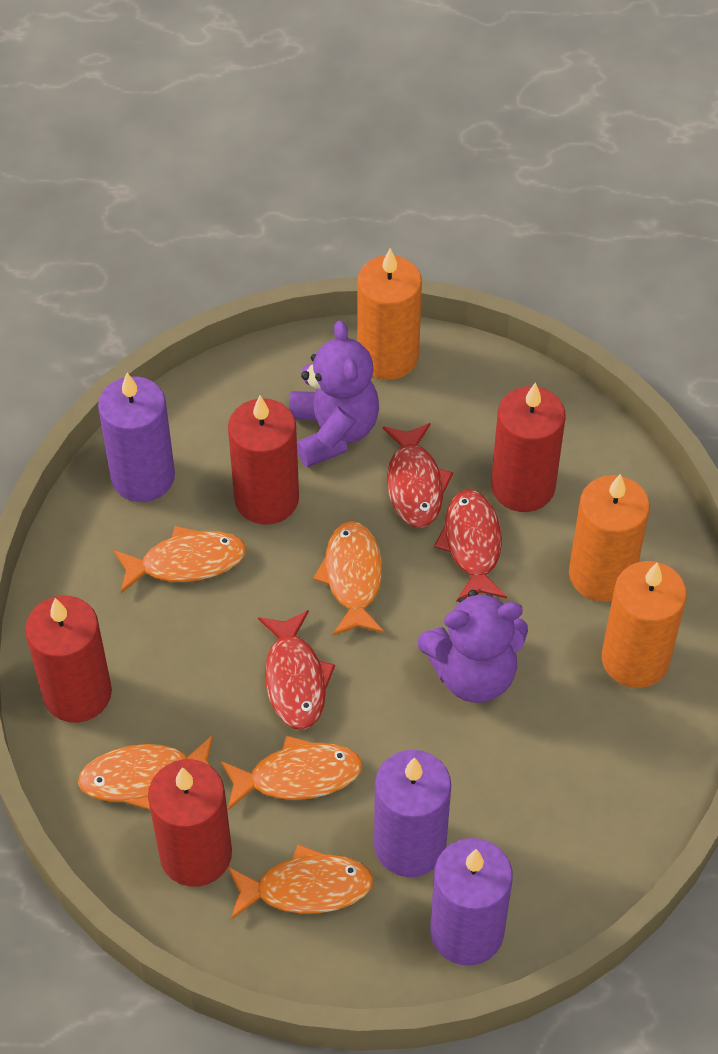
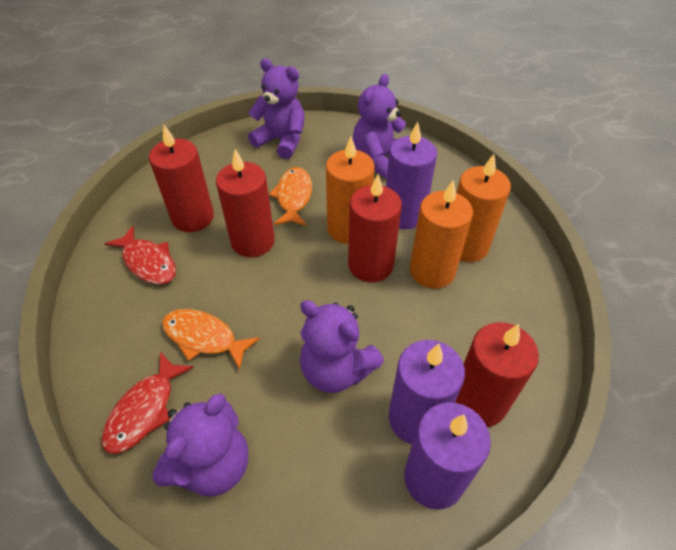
orange fish: [78,735,213,810] [113,526,246,593] [220,735,363,810] [228,844,374,920] [313,521,384,635] = 5 -> [162,309,260,370] [269,167,312,226] = 2
purple teddy bear: [289,320,379,467] [418,590,528,703] = 2 -> [152,394,248,497] [248,58,305,159] [300,300,384,393] [353,74,406,179] = 4
red fish: [258,610,335,730] [383,423,453,528] [434,490,507,602] = 3 -> [101,352,194,454] [104,226,176,285] = 2

